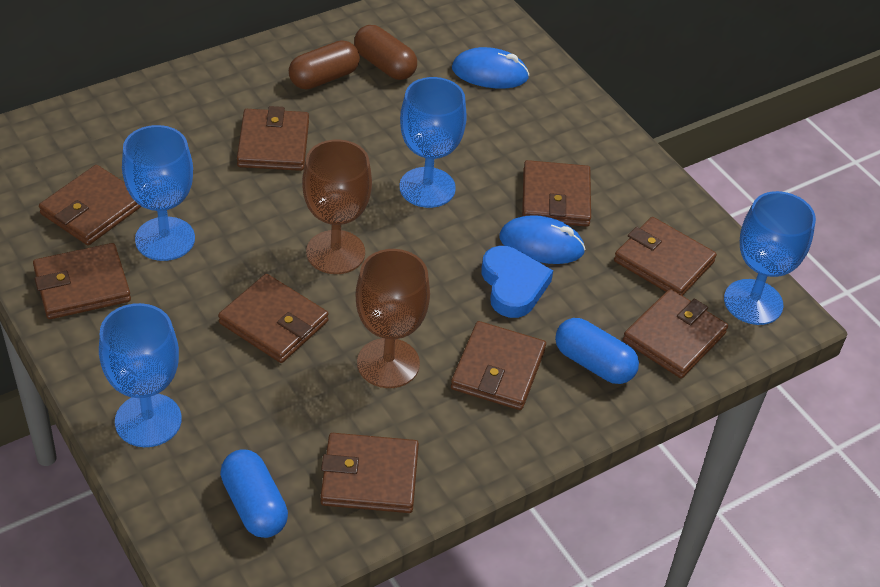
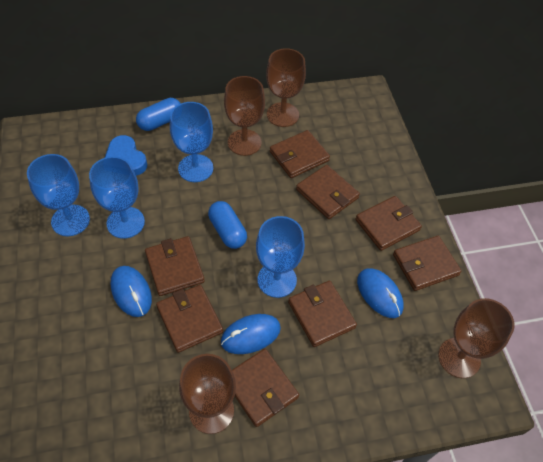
blue mouse: [452,47,529,88] [499,215,586,264] = 2 -> [111,266,152,317] [221,314,281,354] [357,268,404,318] = 3
brown capsule: [289,40,360,90] [354,25,417,80] = 2 -> none = 0
brown goblet: [302,139,372,274] [355,249,430,388] = 2 -> [179,354,236,434] [224,76,265,156] [266,48,306,127] [438,298,515,378] = 4
brown wallet: [33,243,131,319] [39,165,142,245] [218,274,329,363] [237,106,309,171] [320,433,419,513] [451,321,546,410] [522,160,591,227] [614,217,717,296] [623,289,728,378] = 9 -> [145,236,205,296] [156,285,223,353] [232,349,299,427] [270,130,330,178] [288,281,357,347] [296,165,360,219] [355,196,422,251] [393,236,462,291] = 8

